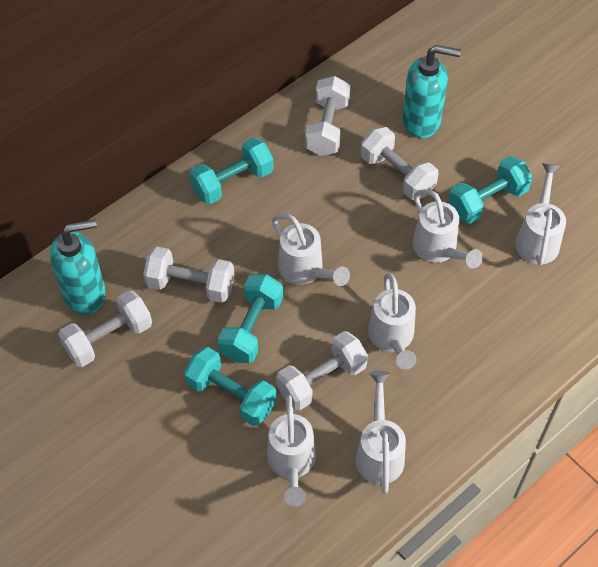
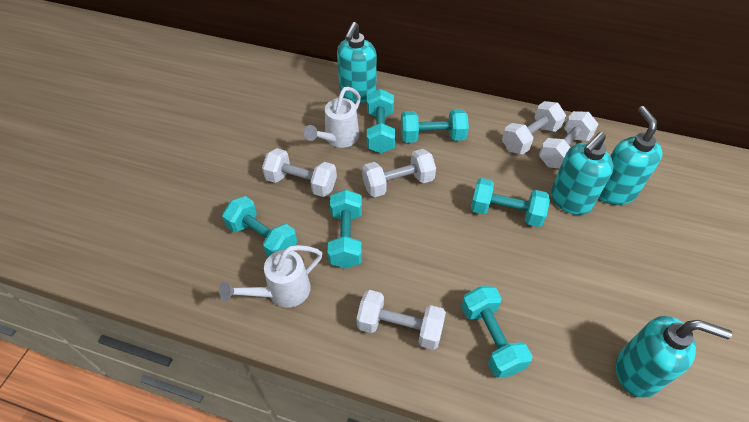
turquoise dumbbell: [184,347,277,426] [189,138,273,204] [218,274,283,363] [448,156,533,224] = 4 -> [222,196,297,257] [328,189,362,268] [367,89,395,153] [401,109,469,143] [461,286,532,378] [471,178,550,227] = 6
turquoise soap dispenser: [50,219,106,315] [402,45,461,138] = 2 -> [337,22,377,103] [551,132,614,215] [599,106,663,205] [616,316,732,398] = 4
white watering can: [267,395,316,506] [272,214,350,286] [355,371,406,494] [368,273,416,370] [412,189,483,268] [515,163,566,266] = 6 -> [219,245,322,308] [304,87,361,148] = 2

